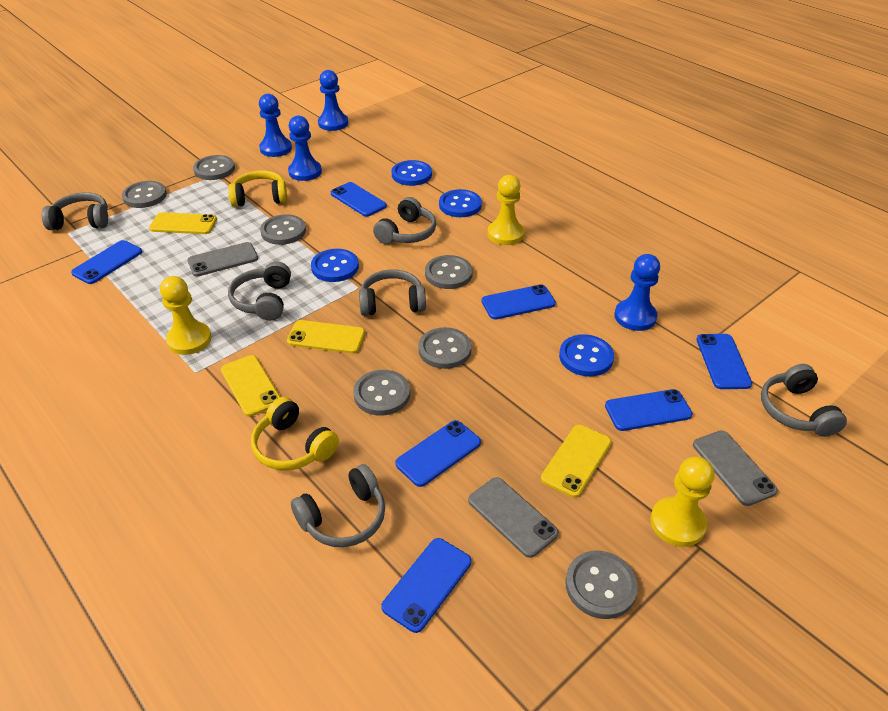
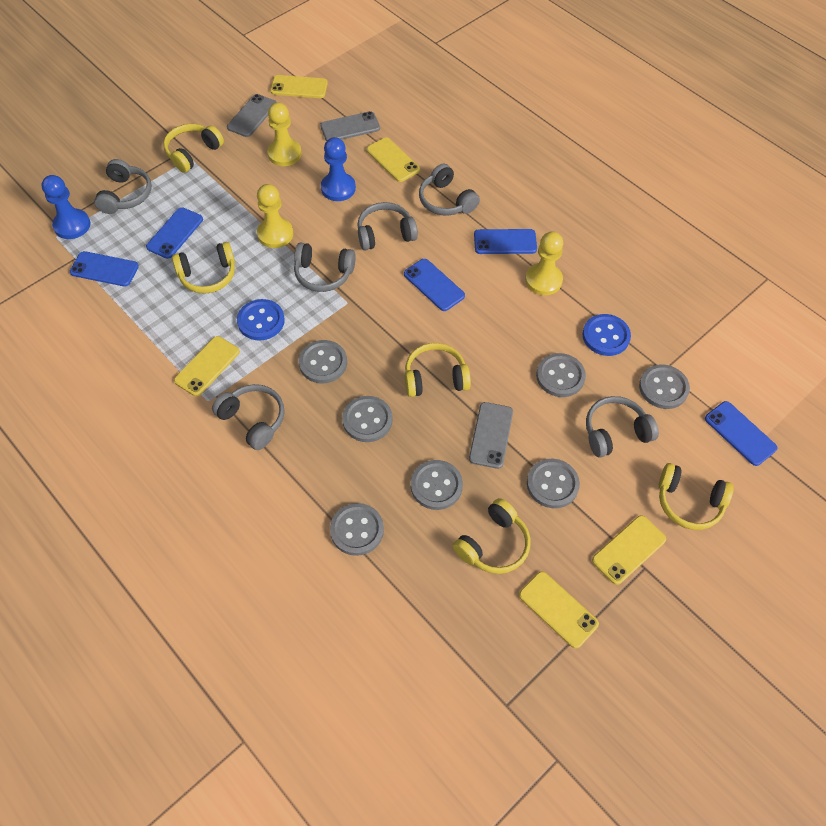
blue button: [311,249,359,282] [392,160,432,186] [439,189,482,217] [559,334,614,377] = 4 -> [237,299,285,341] [583,314,631,356] = 2
blue pawn: [259,94,292,157] [288,116,322,181] [318,70,348,131] [614,254,660,331] = 4 -> [41,175,90,239] [321,137,356,201] = 2
blue phone: [71,240,142,284] [331,182,387,217] [381,538,471,633] [395,420,481,487] [481,284,556,320] [605,389,693,431] [696,334,752,389] = 7 -> [70,251,139,287] [146,207,203,259] [404,259,465,311] [474,229,537,254] [705,401,778,466] = 5
yellow headphones: [228,171,287,207] [251,397,339,471] = 2 -> [163,124,224,173] [172,242,235,294] [405,343,471,397] [453,498,531,574] [659,463,734,530] = 5
yellow phone: [149,212,217,234] [221,355,280,417] [287,320,365,354] [541,425,612,498] = 4 -> [174,336,240,396] [270,75,328,98] [366,137,420,182] [519,571,599,648] [592,515,666,585] = 5

